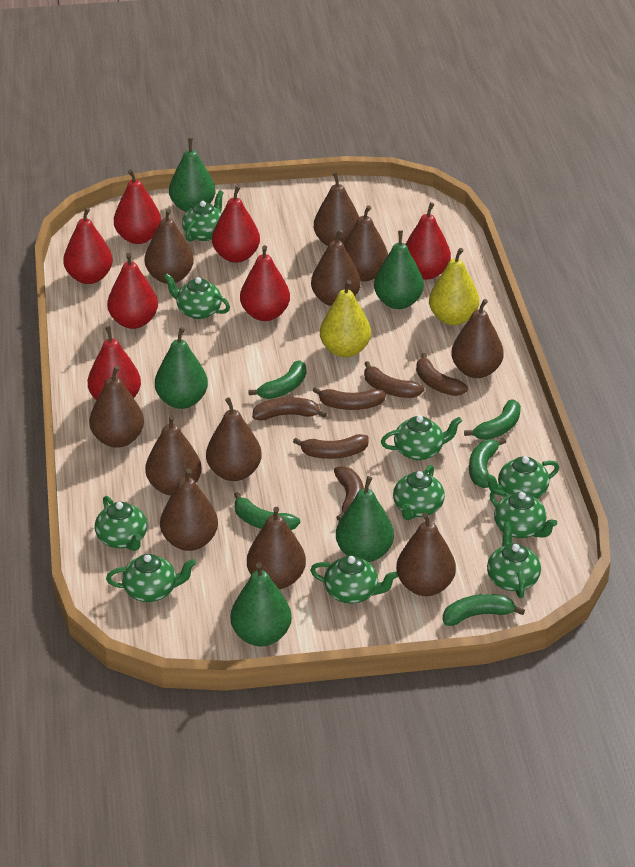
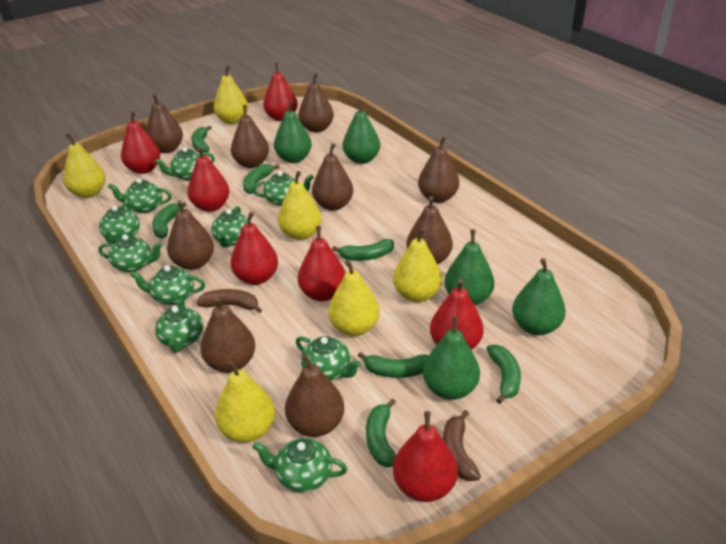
brown banana: [252,397,327,420] [293,434,369,459] [312,387,386,410] [334,466,364,521] [364,361,425,398] [416,353,468,396] = 6 -> [196,289,262,313] [443,410,481,481] = 2
brown pear: [89,366,144,448] [145,209,194,284] [145,415,202,496] [160,468,218,551] [206,397,262,481] [247,507,306,589] [311,229,361,306] [314,172,359,246] [344,205,388,281] [396,512,456,596] [451,299,504,378] = 11 -> [146,93,183,153] [167,200,214,270] [200,297,255,373] [231,105,269,168] [285,353,344,437] [298,73,334,132] [312,143,353,211] [406,196,453,265] [418,136,459,203] = 9
green banana: [234,492,300,530] [248,360,306,399] [443,594,525,626] [464,399,521,440] [469,438,506,488] = 5 -> [152,202,186,239] [191,126,212,152] [243,164,280,194] [332,239,394,261] [358,352,429,378] [366,399,396,467] [486,344,521,404] = 7
yellow pear: [320,280,371,358] [429,248,479,325] = 2 -> [63,133,106,198] [214,66,248,124] [215,360,275,443] [278,171,322,240] [328,260,380,336] [393,228,442,302] = 6

